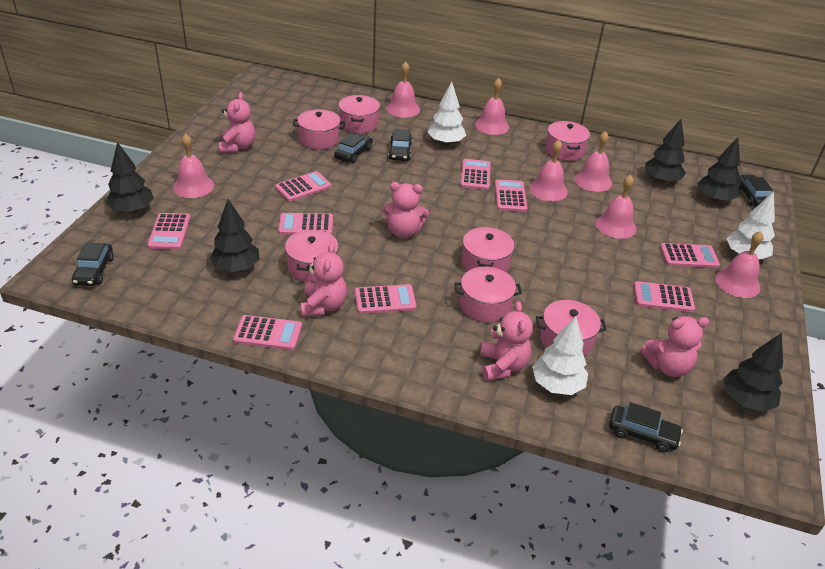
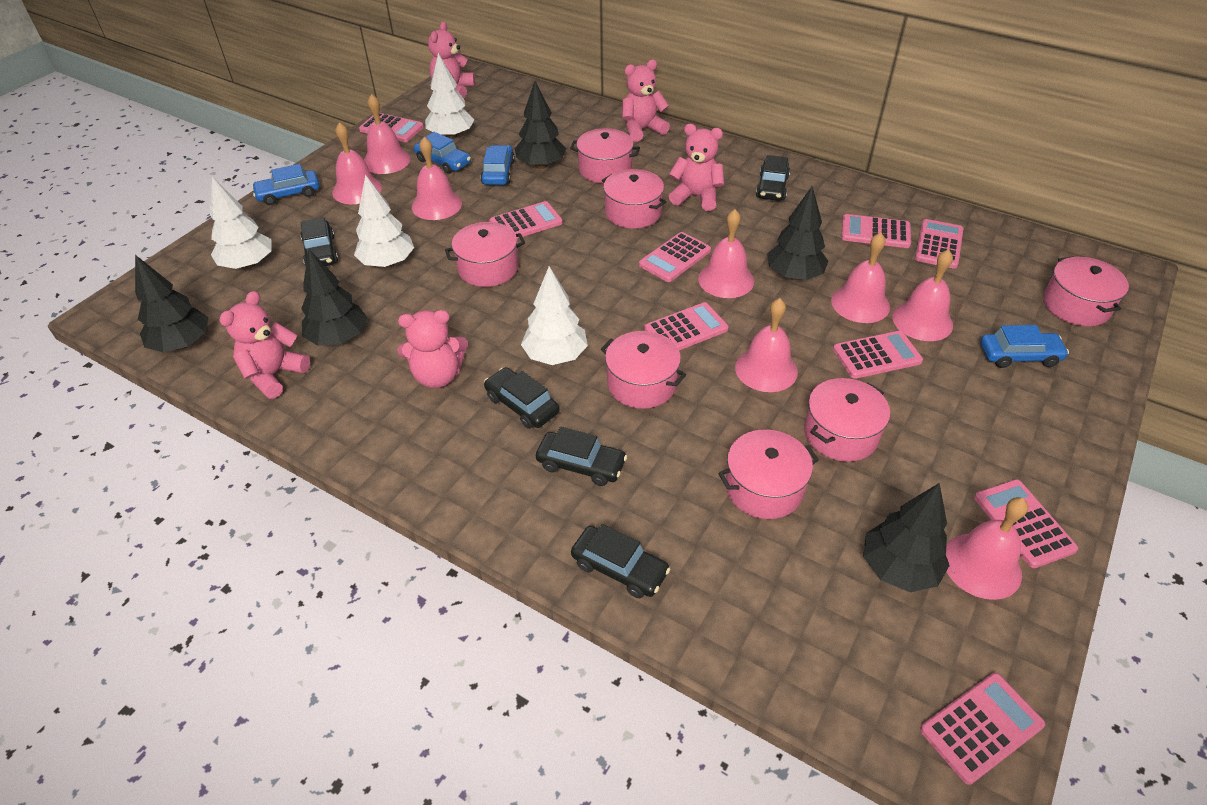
blue car: none = 0 -> [252,164,319,205] [414,132,471,174] [481,145,515,185] [980,325,1069,368] = 4
pink bell: [173,134,214,198] [386,61,420,118] [475,78,509,135] [529,140,568,201] [574,131,612,192] [596,175,636,239] [715,231,764,298] = 7 -> [332,122,382,204] [364,94,410,174] [412,137,462,220] [698,209,754,298] [735,298,798,392] [831,232,890,323] [892,249,953,341] [946,497,1028,600] = 8
white tree: [427,82,466,145] [532,316,588,395] [726,191,775,260] = 3 -> [210,177,271,269] [354,174,414,268] [425,53,474,139] [521,266,588,365] = 4

